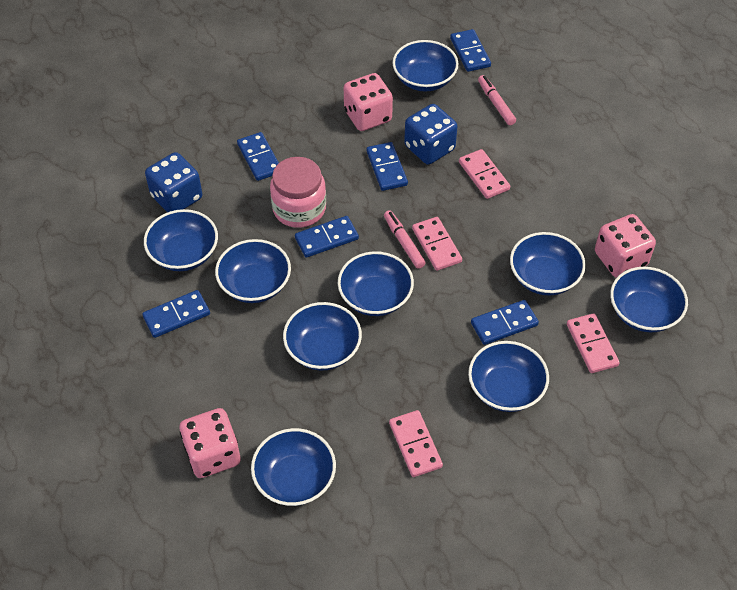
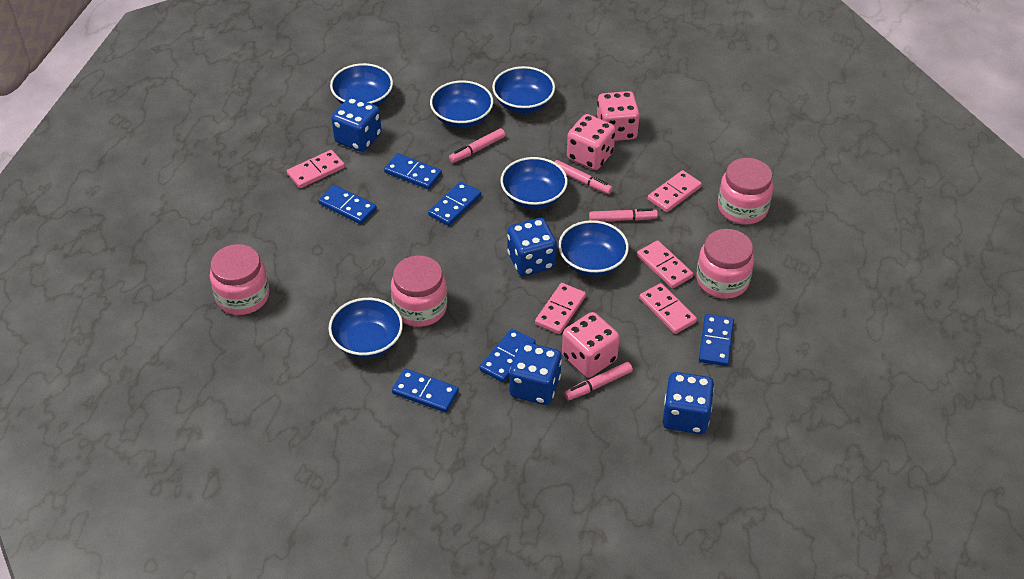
blue bowl: [144,209,218,271] [215,239,291,303] [251,428,336,506] [283,302,362,370] [338,251,414,316] [393,40,459,92] [468,341,549,412] [510,232,586,296] [610,267,688,332] = 9 -> [329,298,403,359] [330,63,393,106] [430,80,493,128] [492,66,555,113] [500,157,568,209] [558,220,629,276] = 6
blue dice: [145,152,202,212] [404,104,458,165] = 2 -> [332,97,381,152] [507,218,557,276] [509,342,562,405] [663,372,714,434] = 4
pink domino: [389,410,443,477] [412,217,462,271] [459,149,510,199] [567,313,620,373] = 4 -> [287,150,345,188] [535,283,586,334] [637,240,693,289] [639,283,697,334] [648,170,702,212] = 5
pink jar: [270,157,326,228] = 1 -> [210,244,269,315] [391,256,447,327] [696,229,754,299] [718,158,773,225] = 4
pink marker: [384,210,426,269] [478,75,516,125] = 2 -> [449,128,505,163] [555,160,613,194] [564,362,633,401] [589,208,658,221] = 4

